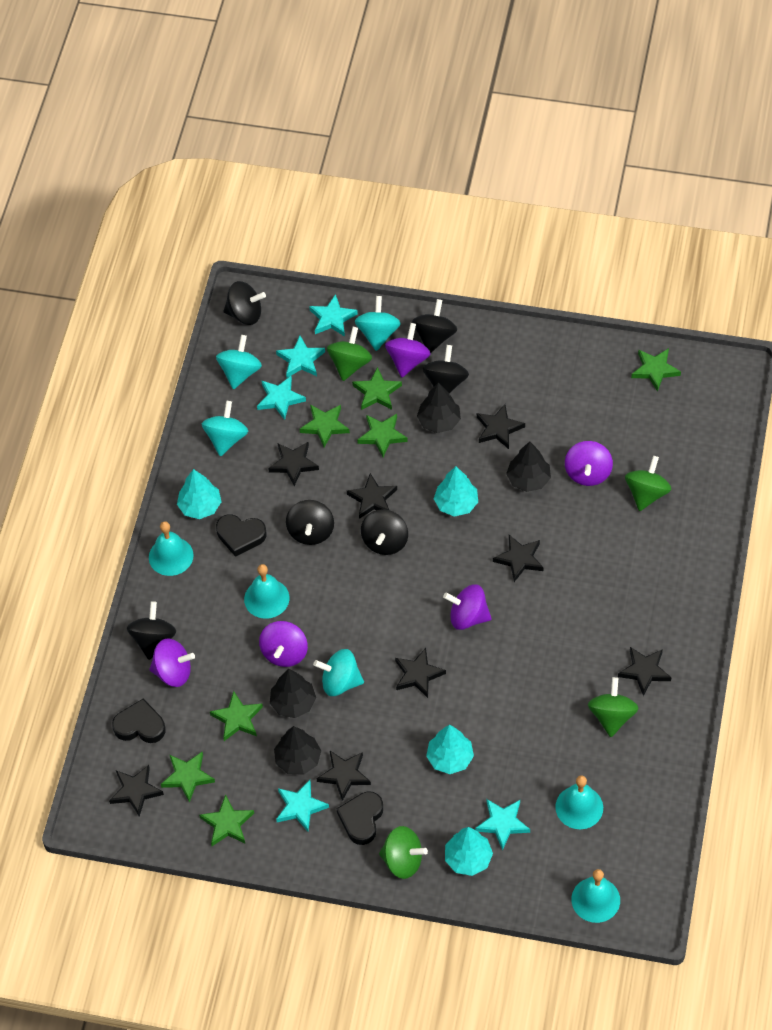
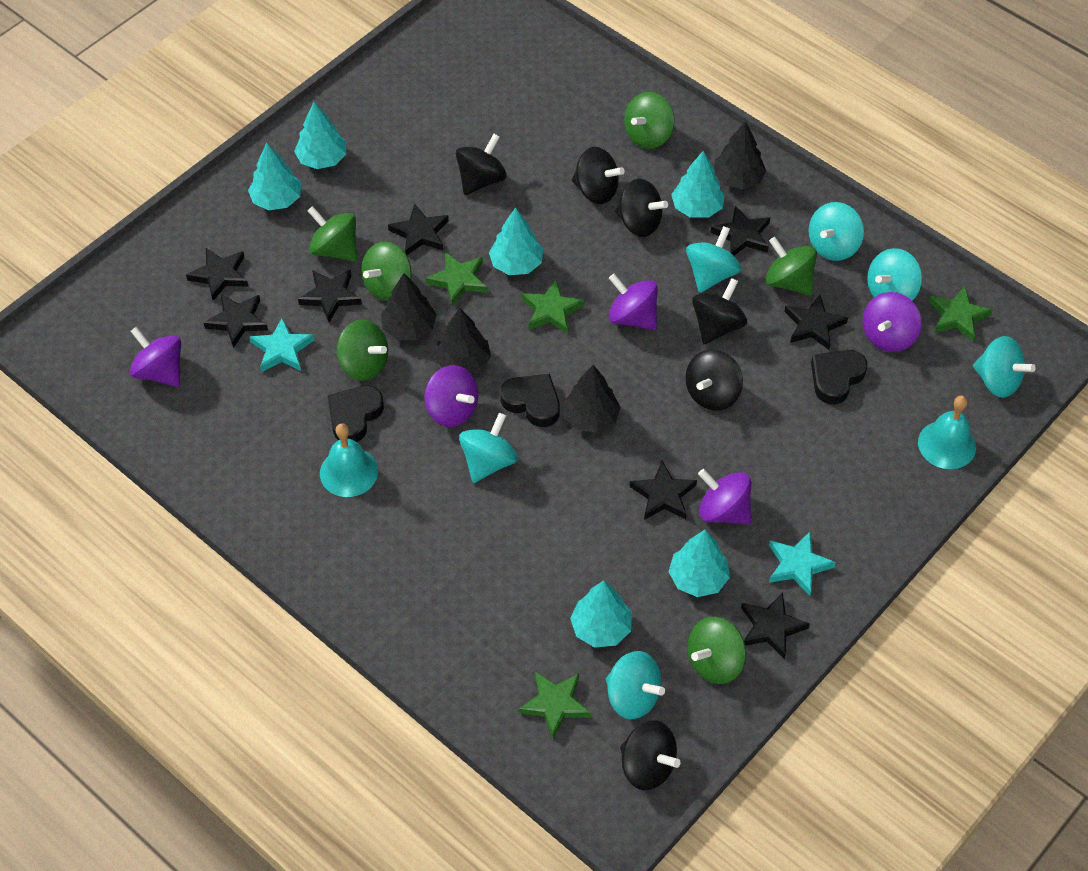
green spinning top: [327,327,372,381] [379,826,428,879] [588,677,639,737] [625,456,671,511] = 4 -> [308,206,357,262] [337,320,388,381] [361,242,412,301] [624,92,675,149] [687,617,746,684] [766,237,817,296] = 6
green star: [161,751,215,803] [199,795,254,846] [210,691,263,741] [299,405,350,448] [352,367,402,410] [357,414,408,457] [631,348,681,392] = 7 -> [426,252,487,306] [518,671,591,739] [522,280,584,334] [929,286,993,341] = 4
turquoise bell: [149,521,194,576] [244,564,289,619] [555,775,603,829] [571,869,620,923] = 4 -> [320,423,378,497] [918,396,976,469] = 2
turquoise spinning top: [202,401,248,456] [216,335,262,389] [313,649,364,696] [355,296,401,351] = 4 -> [459,413,518,483] [606,651,665,720] [686,226,741,293] [809,202,864,261] [867,248,922,301] [973,336,1036,398] = 6
turquoise star: [257,376,306,420] [276,336,325,378] [276,780,329,831] [309,294,358,337] [475,799,530,850] = 5 -> [250,318,314,372] [769,532,836,596] = 2
turquoise tree: [177,469,221,519] [426,725,474,774] [434,466,478,517] [445,827,493,876] = 4 -> [248,143,301,210] [294,102,346,169] [489,207,543,275] [570,580,632,648] [668,529,730,597] [671,151,725,218] = 6

